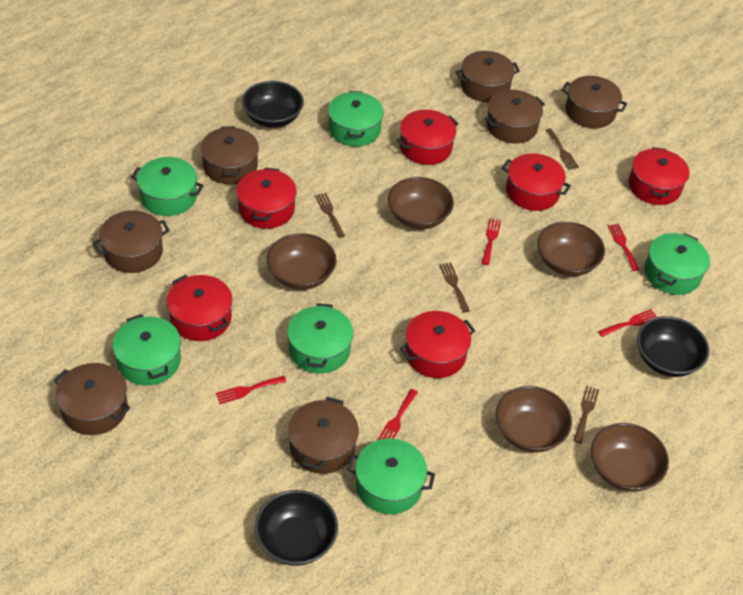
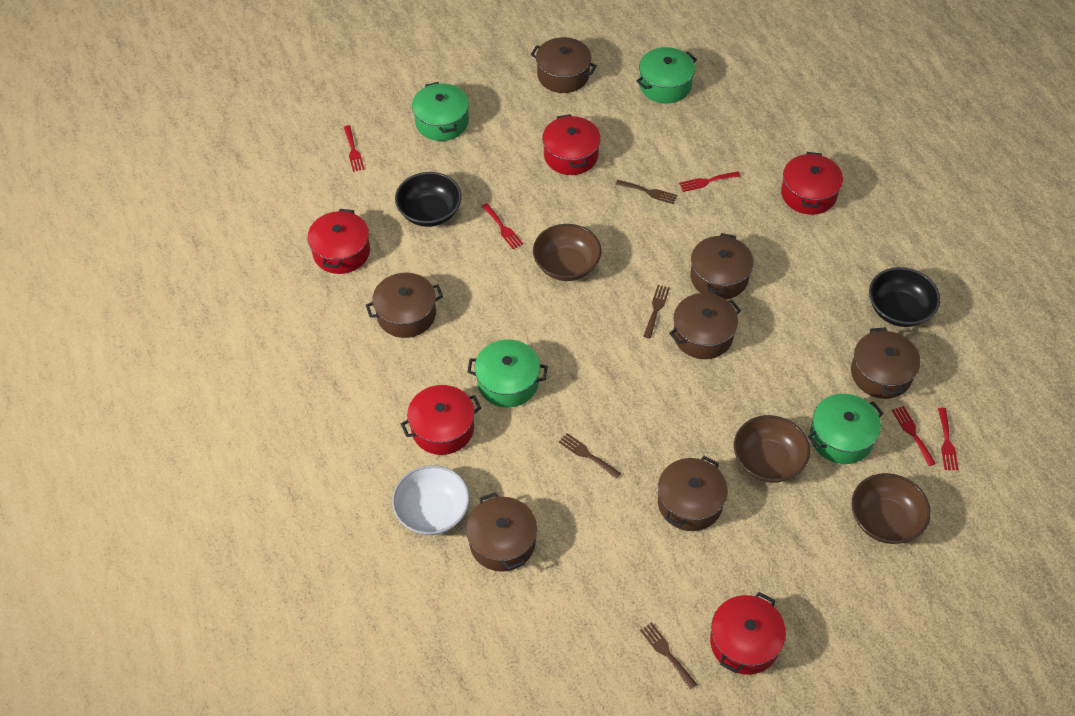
black bowl: [242,81,304,128] [255,490,338,566] [637,316,709,377] = 3 -> [395,172,462,227] [869,267,940,327] = 2
brown bowl: [267,233,337,290] [388,177,454,229] [496,386,572,453] [537,222,605,276] [591,423,669,492] = 5 -> [533,224,601,281] [734,415,810,483] [852,473,930,544] = 3
green pot: [112,314,181,386] [131,157,204,216] [287,303,353,374] [328,91,384,146] [347,438,435,514] [644,233,710,295] = 6 -> [412,82,469,141] [467,339,548,408] [636,47,697,103] [808,394,884,464] = 4
red pot: [167,275,232,341] [236,167,297,229] [397,110,459,165] [400,311,475,378] [502,153,571,211] [628,147,690,205] = 6 -> [308,209,370,274] [401,385,481,455] [542,114,601,175] [710,592,786,675] [781,152,843,215] = 5
white bowl: none = 0 -> [392,465,470,535] = 1

